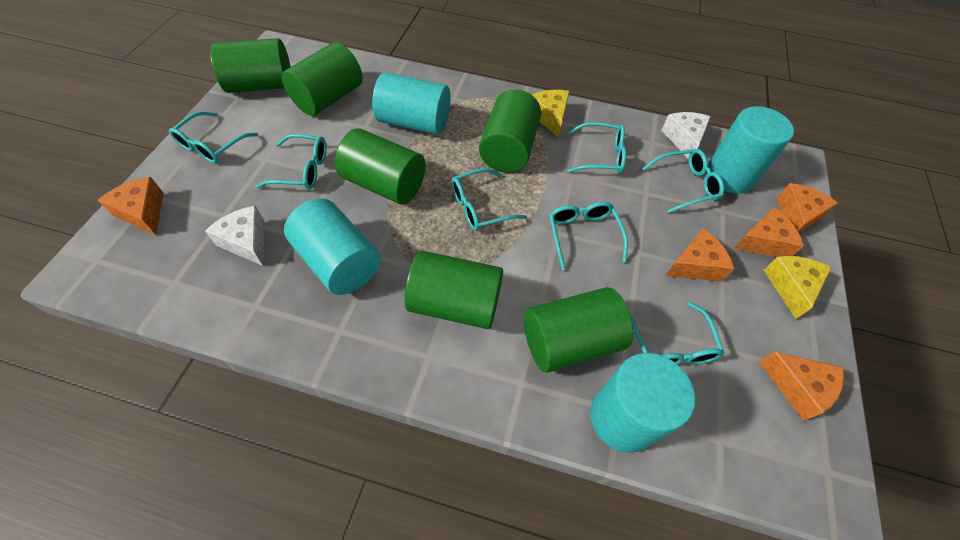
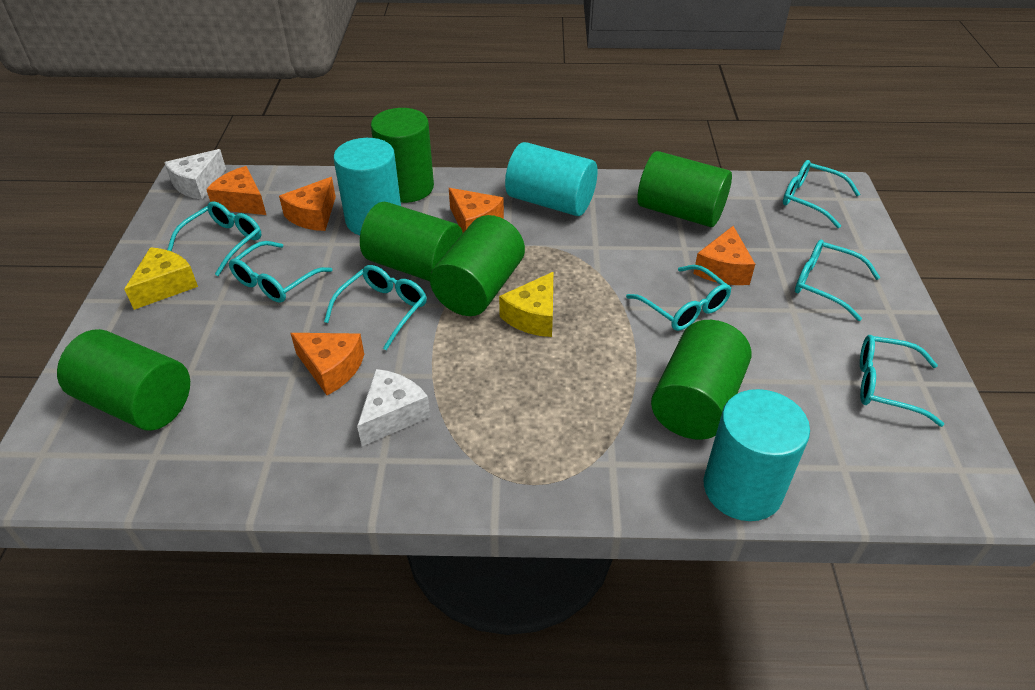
turquoise cylinder: [284,198,381,295] [372,72,450,135] [590,353,695,453] [706,106,794,194] = 4 -> [333,138,401,235] [505,142,597,216] [704,389,810,521] = 3

